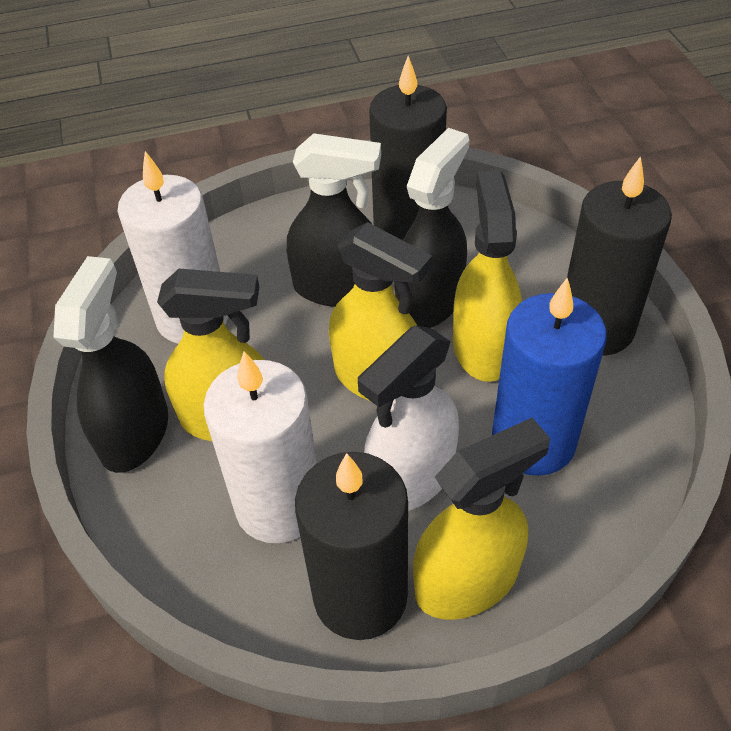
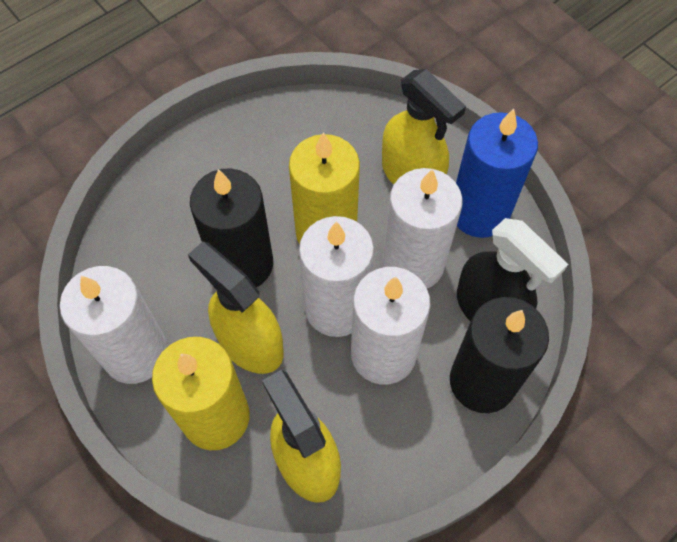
black candle: [295,452,408,640] [369,56,447,240] [567,156,672,356] = 3 -> [190,168,273,287] [450,297,549,413] = 2
black spray bottle: [53,256,168,473] [287,133,381,307] [394,128,469,328] = 3 -> [457,218,568,322] = 1
white candle: [118,151,228,344] [203,351,317,543] = 2 -> [60,266,168,384] [299,216,374,337] [351,267,431,385] [382,168,463,288] = 4
white spray bottle: [358,325,459,511] = 1 -> none = 0
yellow candle: none = 0 -> [152,337,250,450] [289,132,360,244] = 2
yellow spray bottle: [157,269,265,441] [329,222,432,401] [413,418,550,620] [453,170,522,382] = 4 -> [188,241,284,374] [262,370,341,503] [382,69,466,185] = 3

